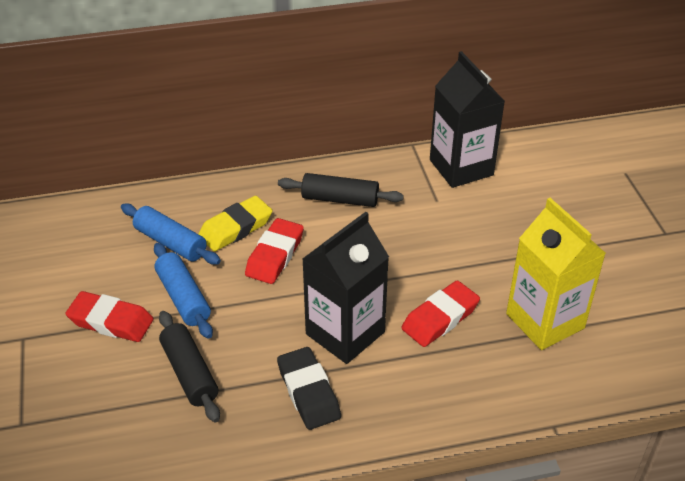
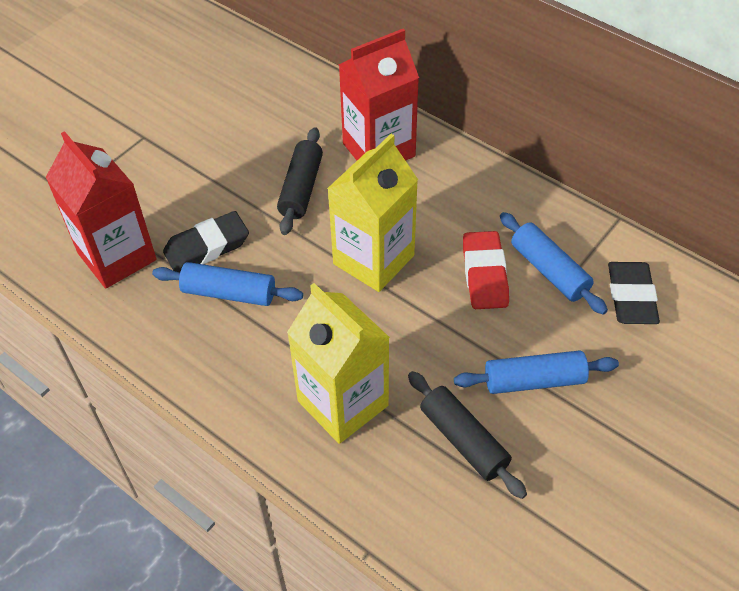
black carton: [302,212,389,364] [430,51,505,188] = 2 -> none = 0
black eraser: [277,347,341,430] = 1 -> [163,211,249,272] [608,262,660,324] = 2
blue rolling pin: [121,204,221,265] [154,243,213,339] = 2 -> [152,262,303,306] [454,350,619,394] [500,212,608,314] = 3
red carton: none = 0 -> [45,131,157,288] [339,29,419,161] = 2
red eraser: [65,291,153,342] [245,218,304,284] [401,280,480,347] = 3 -> [463,231,509,309] = 1
yellow carton: [506,198,606,350] = 1 -> [287,283,390,444] [327,134,418,292] = 2
yellow eraser: [198,196,272,252] = 1 -> none = 0

